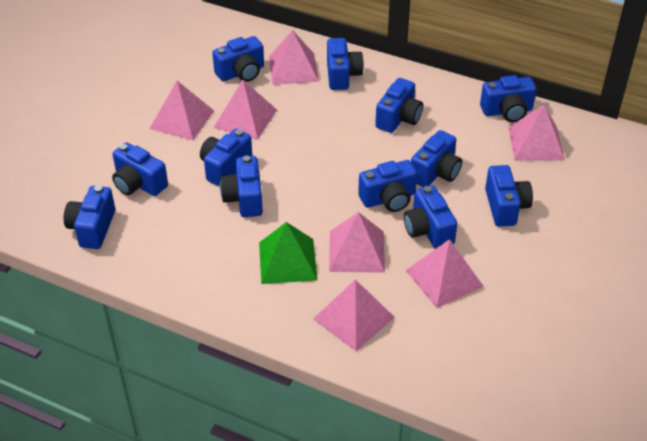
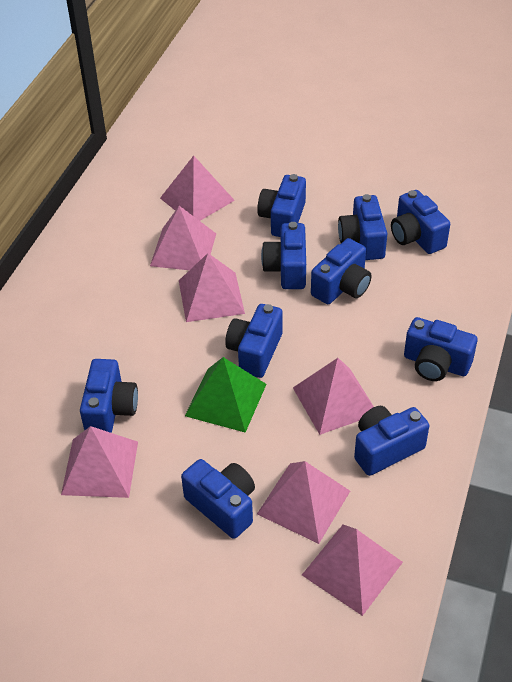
blue camera: [64,185,115,249] [112,142,168,196] [200,129,252,187] [212,36,264,82] [220,155,263,217] [327,38,364,90] [358,160,417,212] [375,78,423,133] [404,185,457,249] [411,130,462,187] [480,75,537,122] [485,165,533,227] = 12 -> [80,359,138,433] [181,459,255,539] [225,304,283,378] [257,174,306,237] [261,222,306,289] [311,238,372,304] [338,194,387,260] [354,406,429,476] [391,190,450,254] [404,317,477,381] = 10

